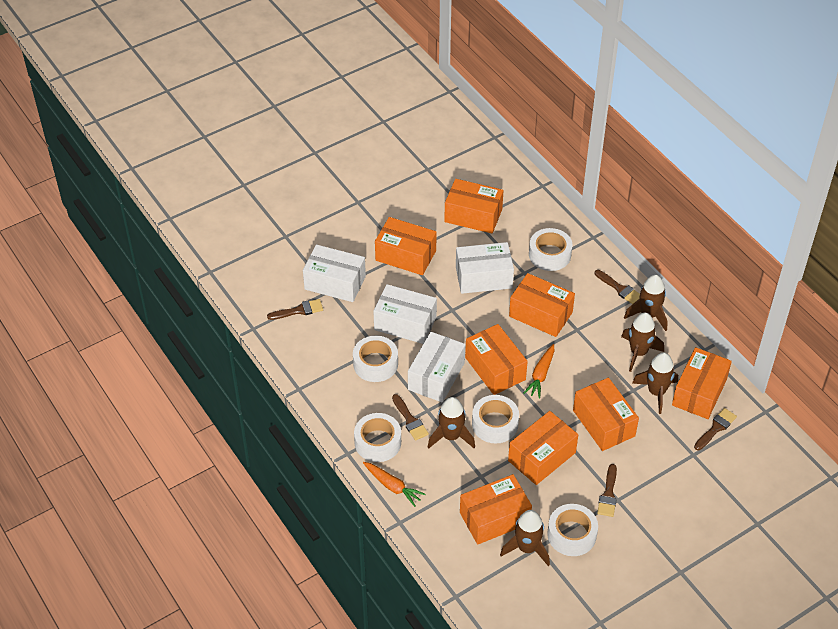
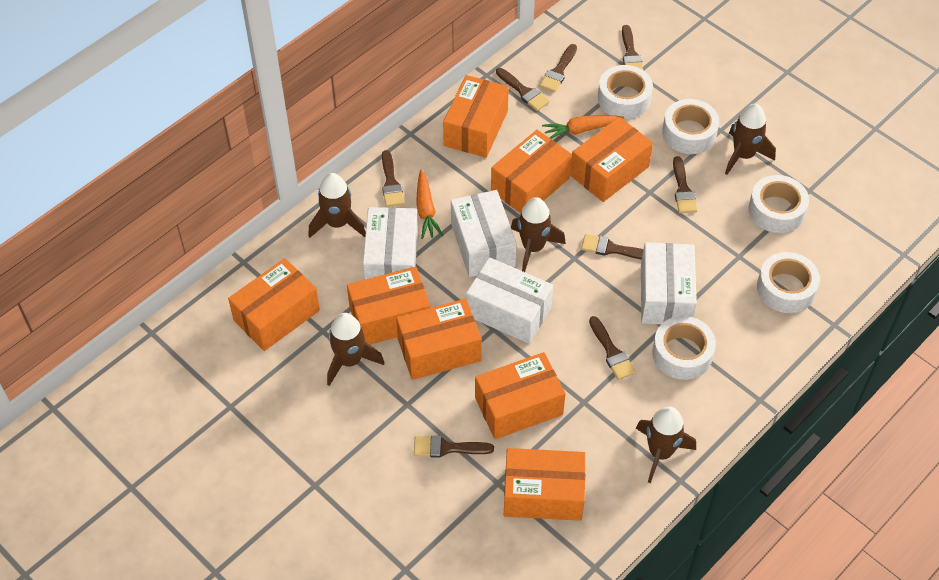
brown brush: [267,299,323,320] [392,394,429,441] [595,270,640,304] [597,464,617,517] [694,408,737,450] = 5 -> [382,150,404,207] [414,436,494,458] [496,68,550,111] [539,44,577,92] [581,234,643,260] [589,316,636,380] [622,25,643,70] [673,156,697,213] = 8

